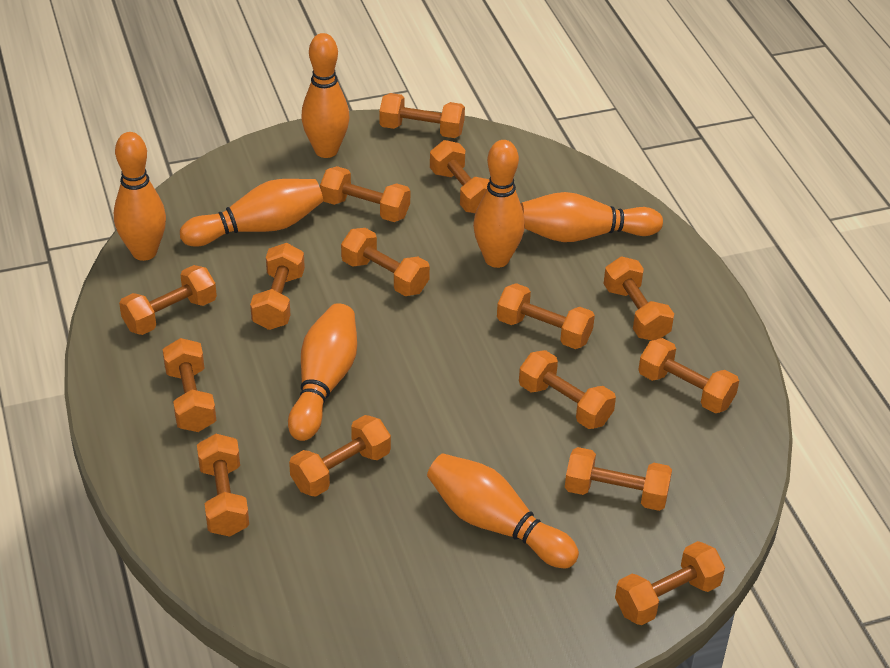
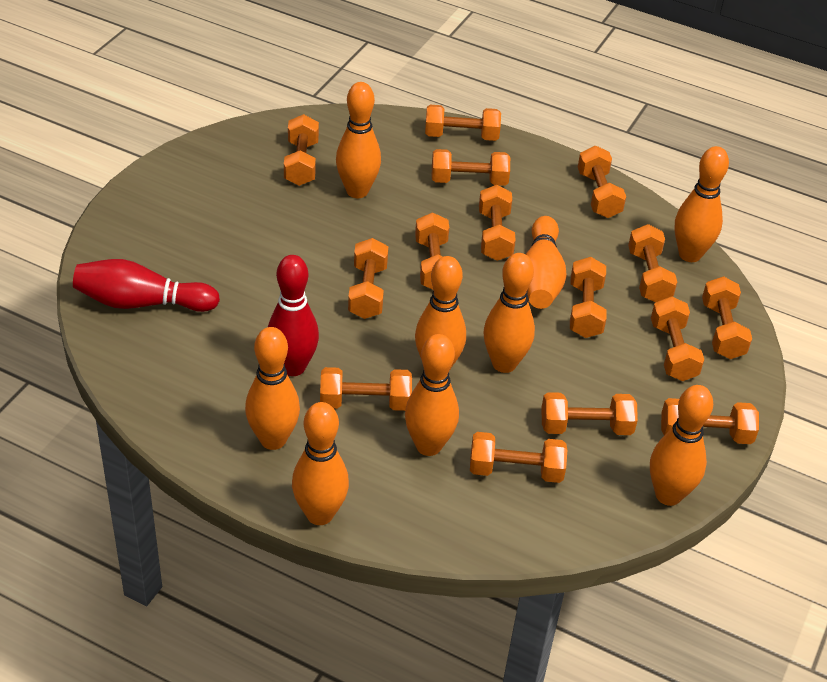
orange bowling pin: [114,132,166,261] [180,179,323,247] [288,303,357,441] [301,33,350,158] [427,454,579,568] [473,140,525,268] [521,192,663,242] = 7 -> [245,327,300,450] [292,402,349,525] [336,82,381,198] [405,334,459,456] [415,256,466,371] [484,253,535,373] [526,216,567,309] [650,385,713,506] [675,146,729,262] = 9
red bowling pin: none = 0 -> [73,259,220,312] [268,255,319,376] = 2

